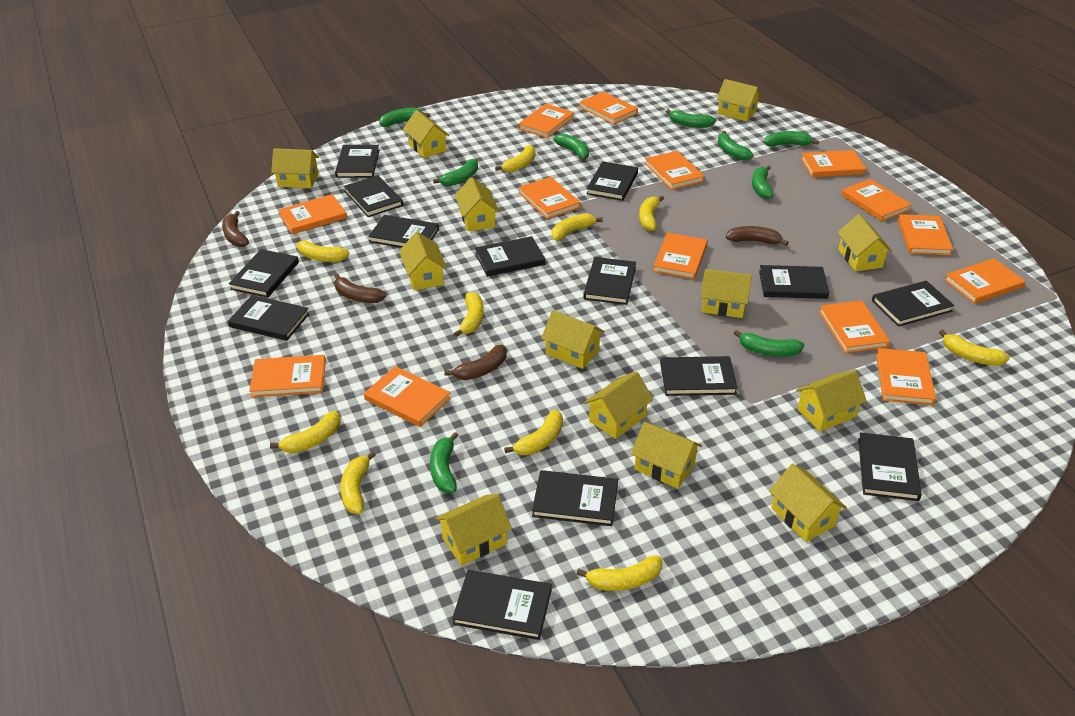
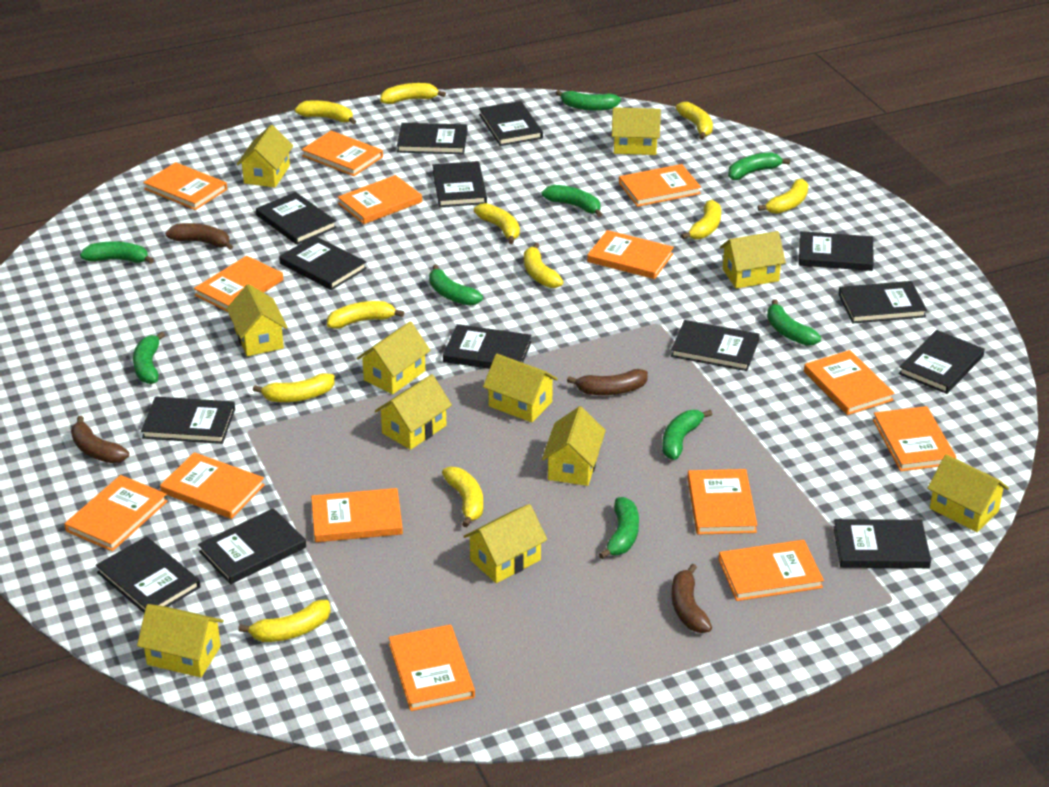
yellow banana: [270,411,341,453] [296,238,350,262] [340,451,376,514] [454,292,484,337] [495,145,536,173] [504,410,563,455] [552,213,603,241] [577,555,662,591] [639,196,664,231] [939,330,1010,366] = 10 -> [238,600,331,642] [253,373,335,402] [295,101,356,124] [327,301,404,329] [380,83,446,104] [442,466,483,527] [474,203,520,244] [524,243,563,288] [676,102,713,140] [681,200,721,240] [758,179,808,214] = 11
yellow house: [271,148,319,188] [399,232,447,290] [403,110,449,158] [435,494,512,566] [455,177,499,231] [541,310,605,369] [584,371,653,439] [631,422,702,489] [701,269,752,318] [716,79,762,121] [769,464,847,542] [796,370,867,432] [837,214,892,271] = 13 -> [137,604,224,678] [227,284,288,356] [237,125,293,188] [356,322,431,394] [375,374,452,450] [463,504,547,583] [483,354,558,423] [542,406,606,486] [612,107,661,155] [720,231,786,289] [927,454,1009,532] = 11

